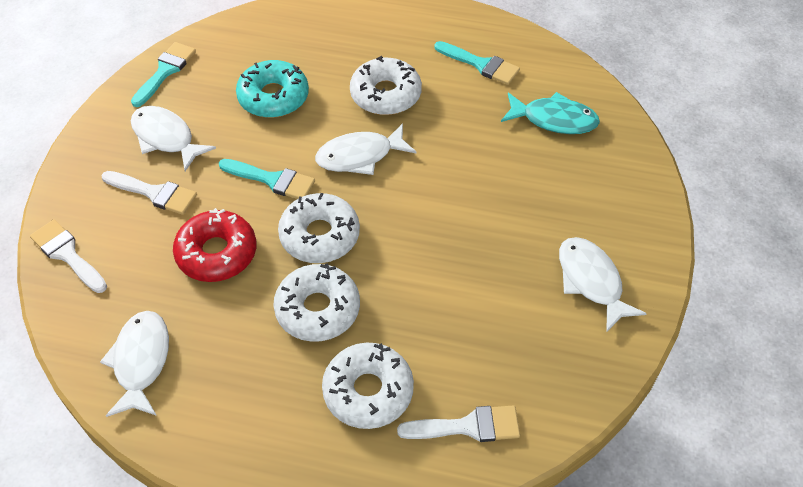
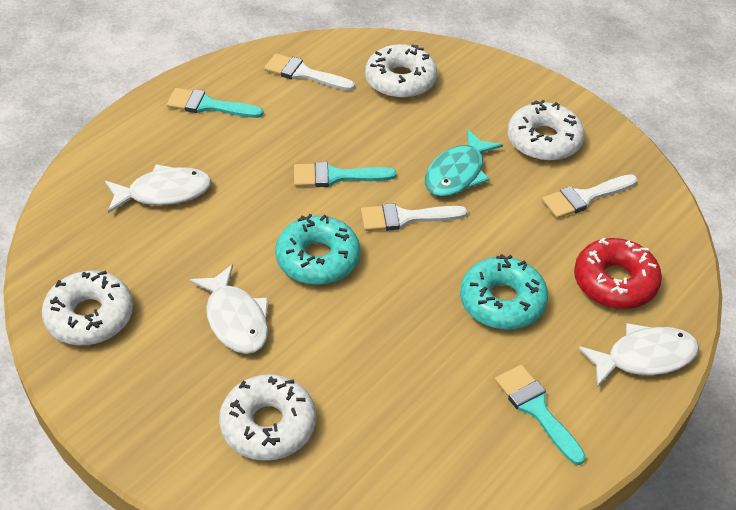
turquoise donut: [236,60,309,118] = 1 -> [275,214,360,285] [460,254,548,330] = 2
white fish: [100,311,169,417] [131,106,216,171] [315,123,416,175] [559,237,647,332] = 4 -> [105,164,211,213] [189,264,269,354] [578,323,699,387] = 3

